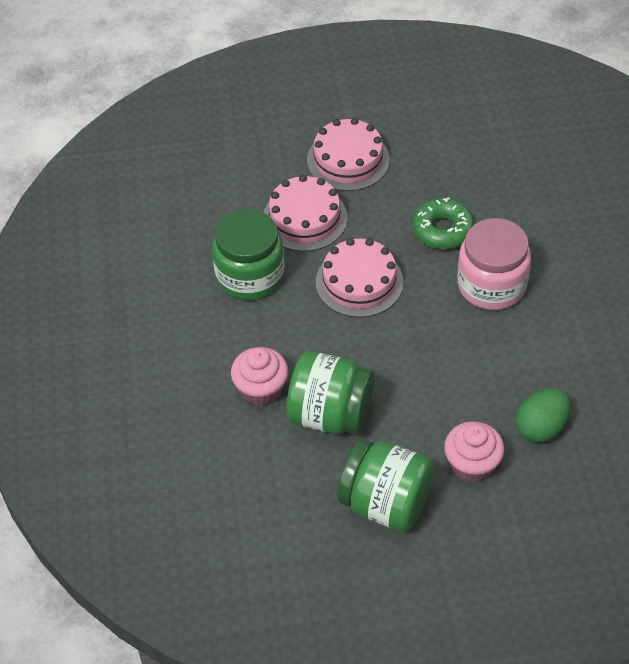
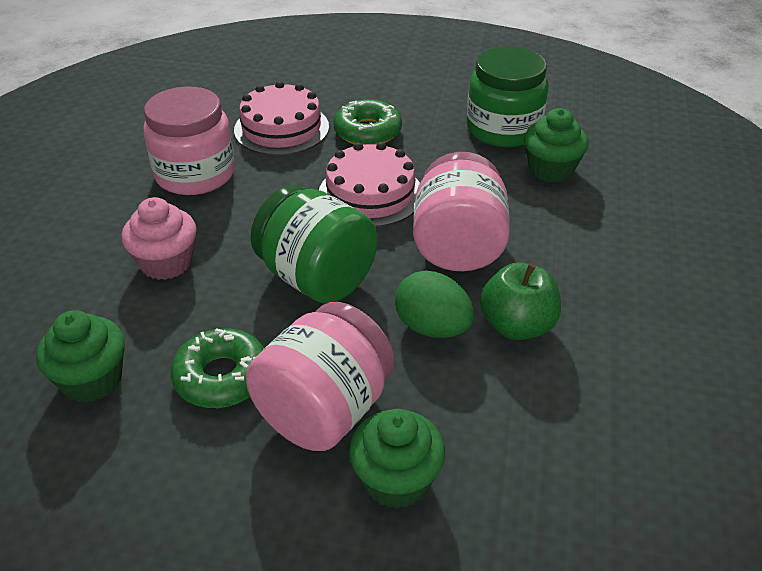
green apple: none = 0 -> [480,262,561,340] = 1
green cupcake: none = 0 -> [36,310,125,403] [349,409,445,509] [524,108,589,182] = 3
green donut: [412,197,474,249] = 1 -> [171,328,264,408] [333,99,402,145] = 2
green jar: [212,209,285,300] [286,351,375,434] [337,439,434,532] = 3 -> [251,185,377,303] [467,46,549,147] = 2
pink cake: [264,175,347,251] [307,118,390,191] [316,238,404,318] = 3 -> [234,81,329,155] [319,142,420,227] = 2
pink cupcake: [231,347,288,406] [444,421,504,483] = 2 -> [121,197,197,280] = 1
pink jar: [457,218,531,310] = 1 -> [143,87,235,195] [246,302,395,451] [413,152,510,271] = 3

